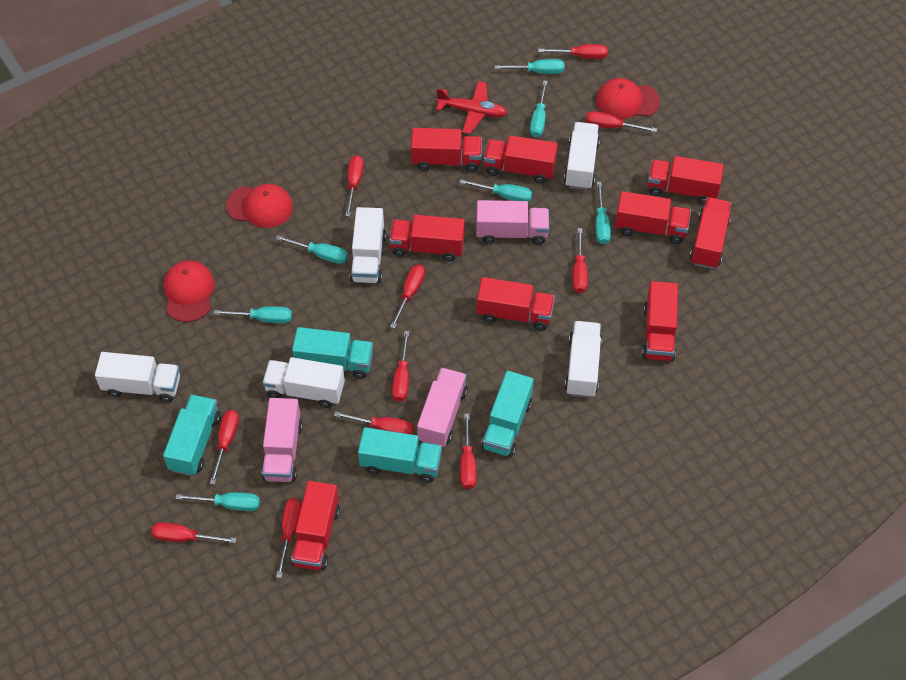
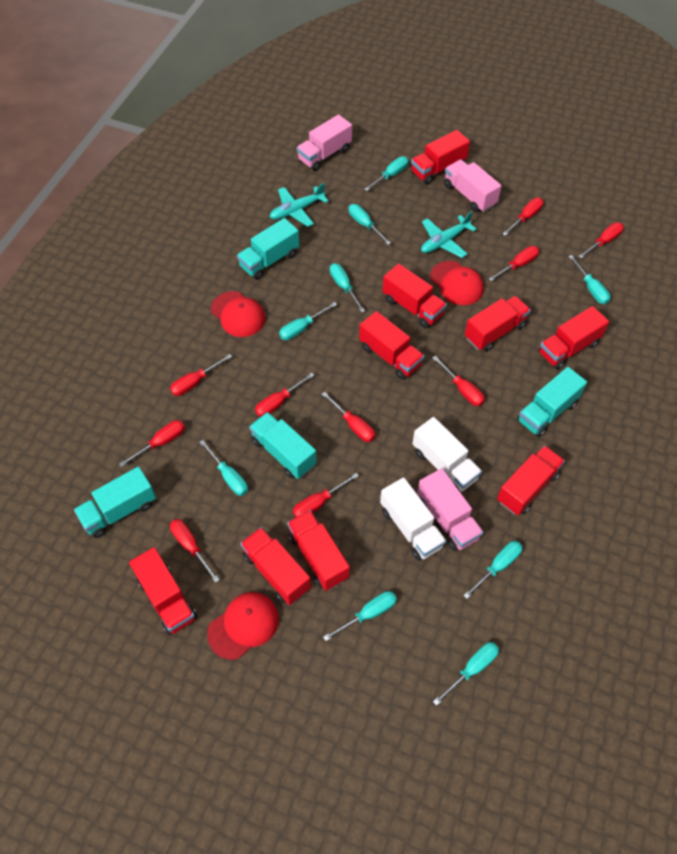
red plane: [436,81,508,134] = 1 -> none = 0
red screwdriver: [151,522,237,543] [210,410,239,485] [276,498,302,578] [334,411,414,434] [345,155,364,217] [390,265,425,329] [392,331,409,402] [460,414,476,489] [538,44,608,59] [573,228,588,293] [586,111,657,132] = 11 -> [119,420,185,467] [170,354,232,396] [170,519,219,583] [255,373,315,417] [293,473,359,517] [322,392,375,442] [432,356,485,406] [489,246,539,281] [503,198,543,236] [578,222,624,259] = 10
turquoise plane: none = 0 -> [270,183,328,227] [421,211,477,258] = 2
turquoise screwdriver: [176,492,260,511] [214,306,292,323] [276,235,348,264] [459,179,532,202] [495,59,564,74] [530,80,548,137] [595,182,611,244] = 7 -> [199,440,248,496] [279,302,337,340] [323,591,397,641] [330,263,365,313] [349,204,391,245] [364,156,409,191] [433,642,499,706] [463,541,522,599] [568,255,611,304] = 9
white truck: [95,352,180,402] [262,357,345,408] [350,207,386,283] [564,122,600,190] [564,321,602,398] = 5 -> [380,477,446,561] [412,417,482,492] = 2

